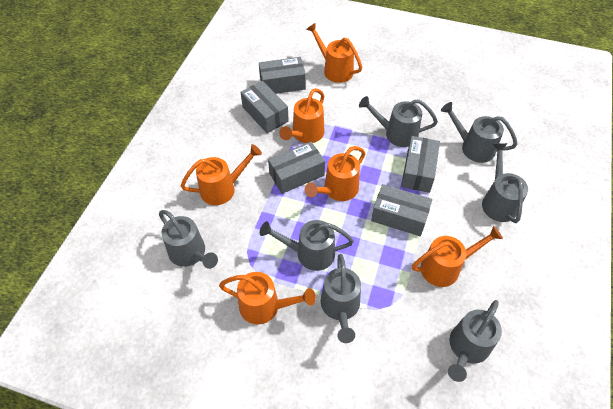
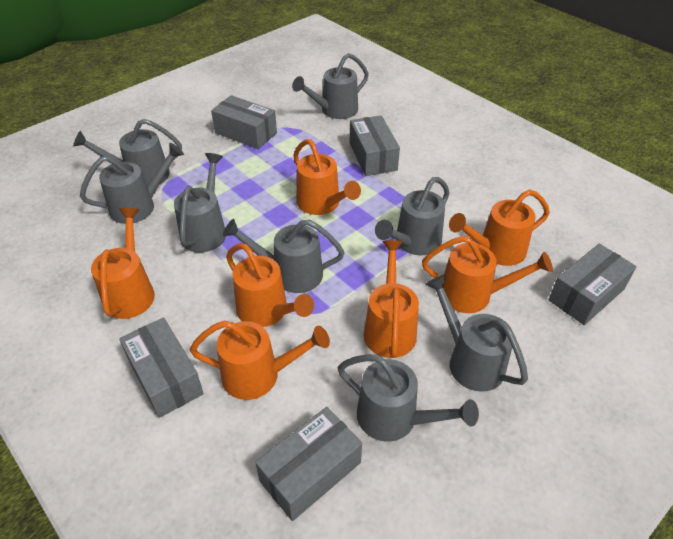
grey watering can: [159,210,218,269] [260,220,354,271] [321,254,361,343] [359,96,438,147] [441,102,518,163] [448,300,502,382] [482,143,528,223] = 7 -> [73,119,182,185] [80,143,184,224] [174,153,226,253] [223,219,344,293] [292,53,369,119] [338,354,479,442] [375,177,450,255] [425,274,528,392] = 8
orange watering can: [181,144,262,205] [219,272,316,324] [279,88,325,143] [305,146,366,201] [306,22,362,83] [412,226,503,287] = 6 -> [91,208,155,319] [190,321,330,400] [226,243,314,327] [294,139,361,215] [364,240,419,358] [422,236,553,313] [449,189,550,266] = 7

